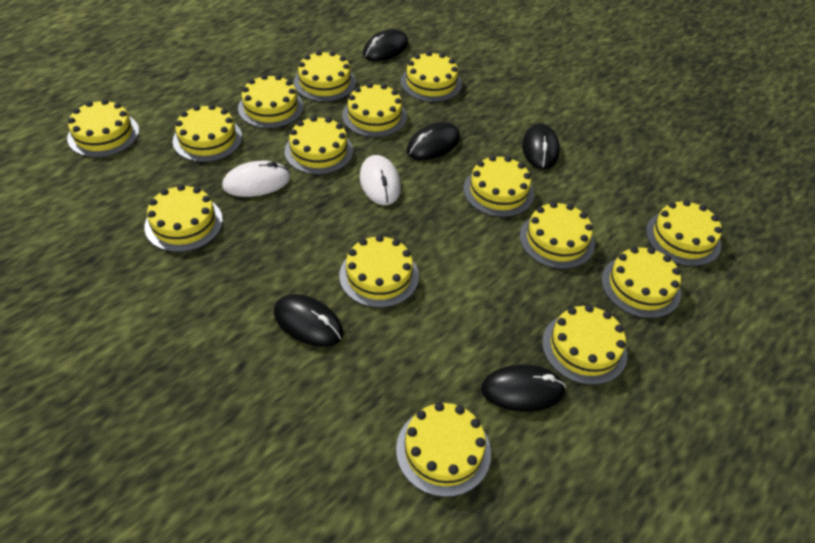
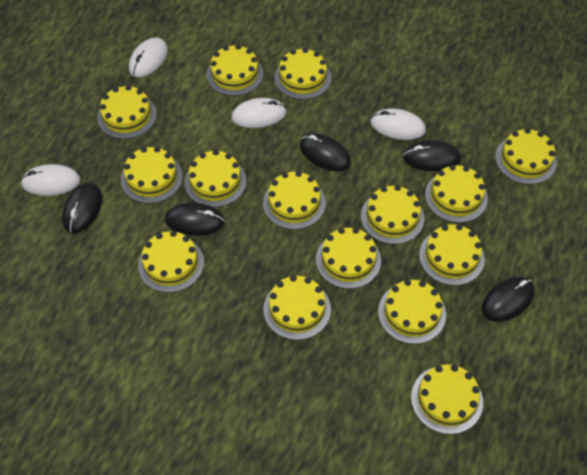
white mouse: [222,161,290,197] [360,155,401,205] = 2 -> [20,164,80,196] [129,37,168,77] [231,98,287,128] [370,109,426,140] = 4

